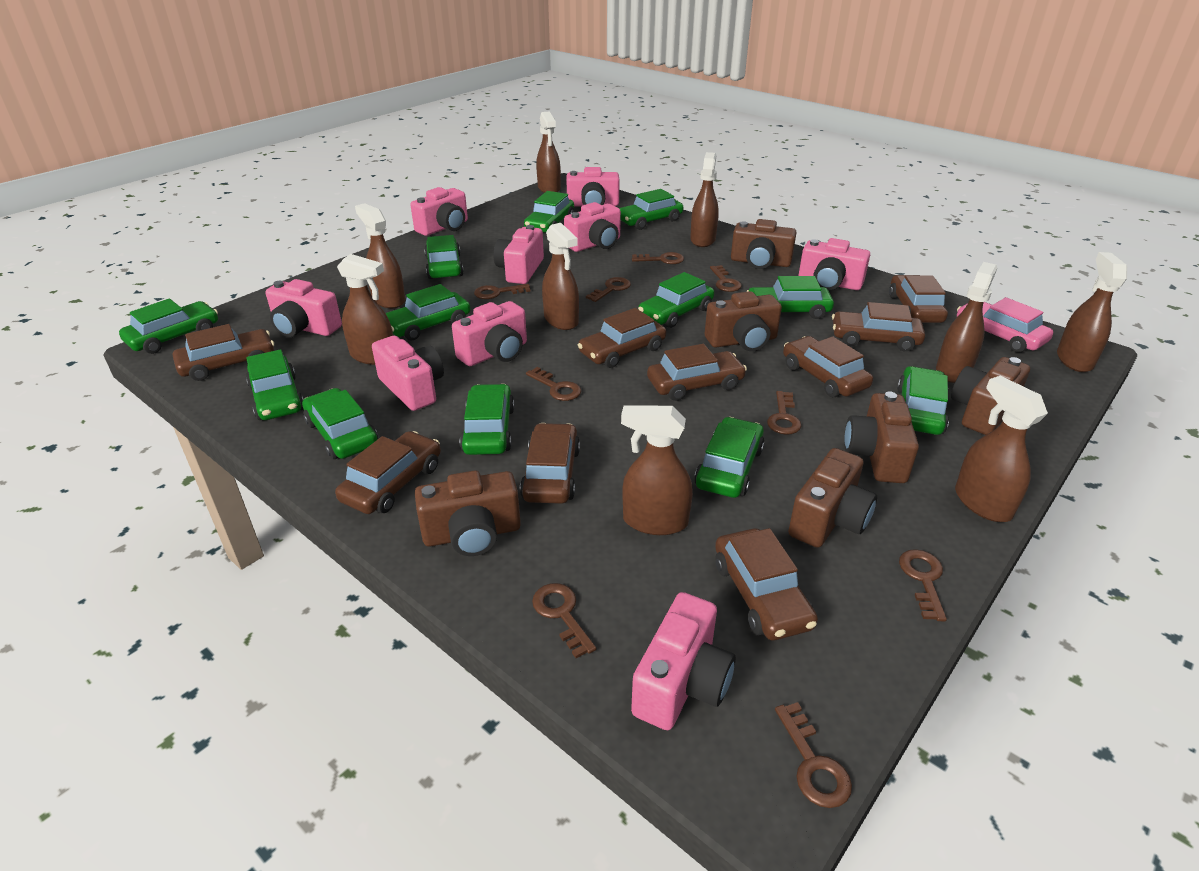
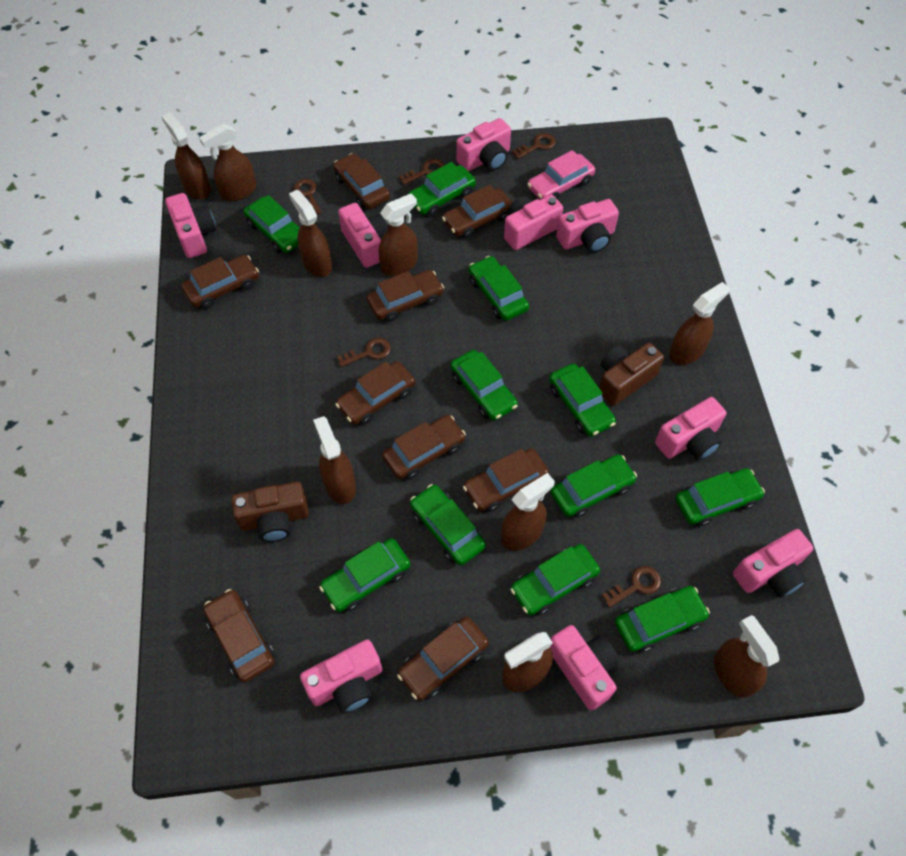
brown camera: [415,471,521,556] [705,291,782,351] [731,219,796,269] [788,448,877,548] [844,391,919,483] [951,357,1030,435] = 6 -> [231,482,309,542] [599,343,664,406] = 2
brown key: [474,284,531,299] [526,367,581,401] [532,583,596,658] [586,277,631,302] [632,252,684,264] [710,265,742,292] [767,391,801,435] [775,702,852,808] [899,549,947,621] = 9 -> [294,179,322,214] [337,338,391,367] [399,159,444,185] [512,133,556,159] [602,566,661,608] = 5
green car: [119,299,218,354] [246,349,304,420] [302,388,378,459] [385,284,470,341] [424,235,464,279] [460,384,515,455] [524,191,574,233] [619,189,683,230] [638,272,714,328] [694,417,765,498] [746,276,834,319] [897,366,949,435] = 12 -> [244,195,300,253] [319,538,410,612] [407,162,476,216] [410,484,486,566] [450,350,518,421] [469,256,529,321] [510,544,600,615] [549,363,616,437] [551,454,637,518] [615,586,710,653] [676,468,765,527] = 11

